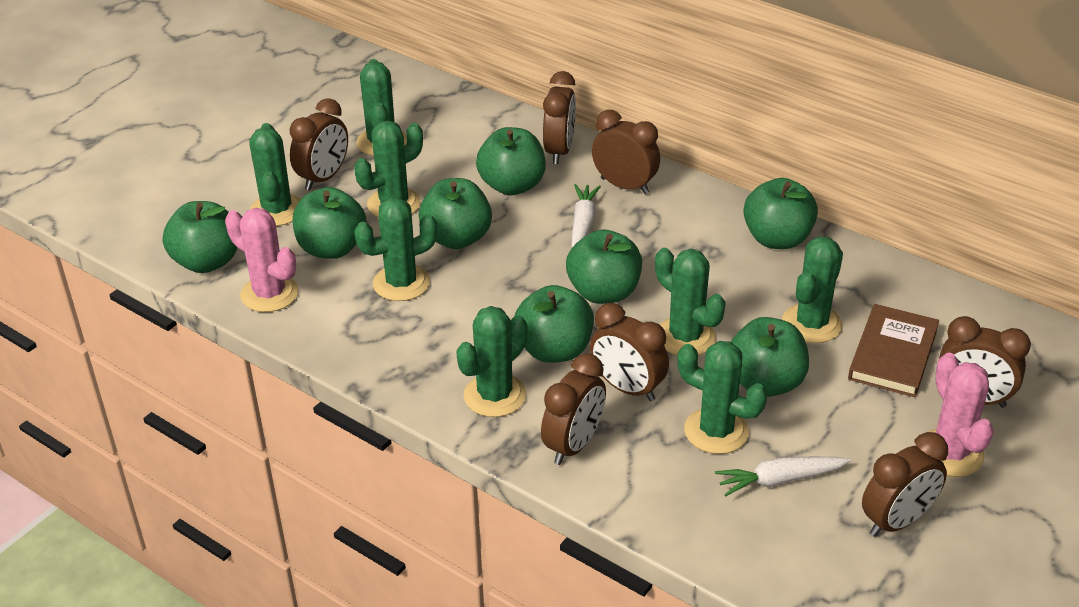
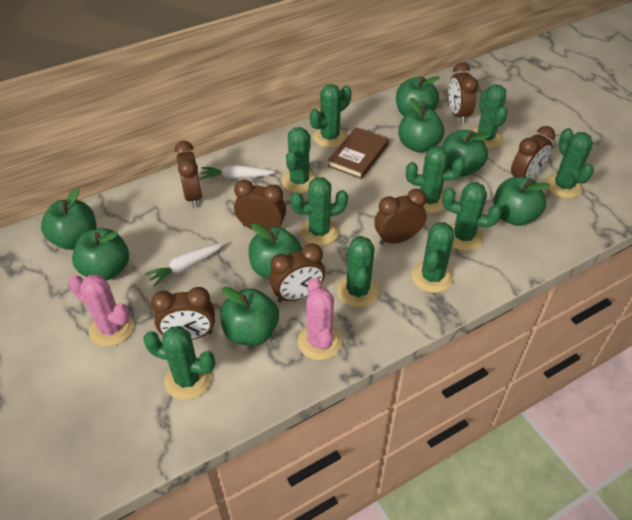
green cactus: [249,123,301,226] [354,121,423,217] [354,197,438,301] [356,59,407,156] [456,306,527,417] [655,248,726,355] [677,341,767,454] [782,236,843,343] = 8 -> [143,326,215,400] [281,127,316,193] [290,177,348,246] [310,84,351,148] [337,236,379,308] [406,146,465,213] [412,222,454,293] [442,182,502,251] [471,85,507,149] [546,128,594,199] = 10

